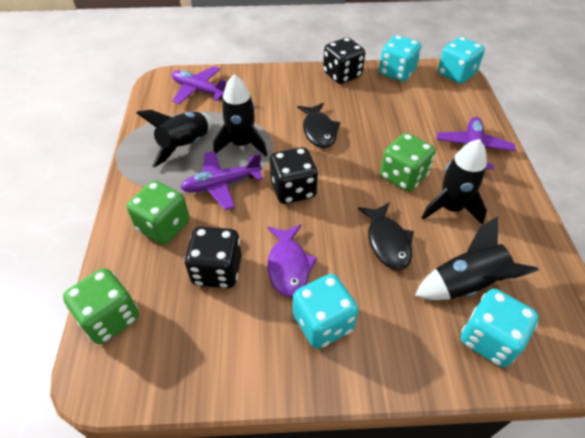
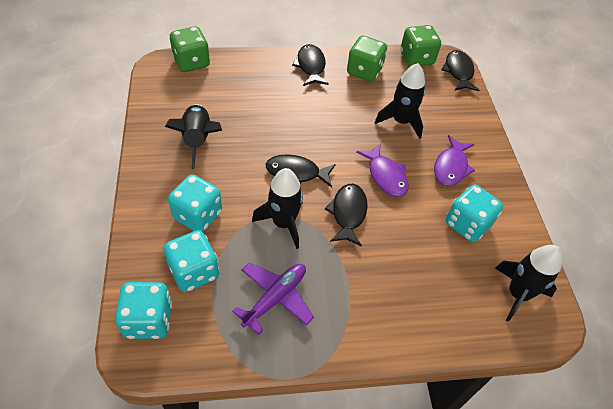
black dice: [184,227,242,288] [270,147,318,204] [323,38,365,84] = 3 -> none = 0
black fish: [297,103,340,148] [358,202,414,270] = 2 -> [266,154,336,188] [292,44,329,86] [325,184,367,247] [442,50,479,91] = 4
purple fish: [267,224,317,297] = 1 -> [356,143,408,197] [434,135,475,186] = 2
purple plane: [172,66,226,104] [180,151,263,210] [436,117,516,170] = 3 -> [232,263,314,335] = 1

